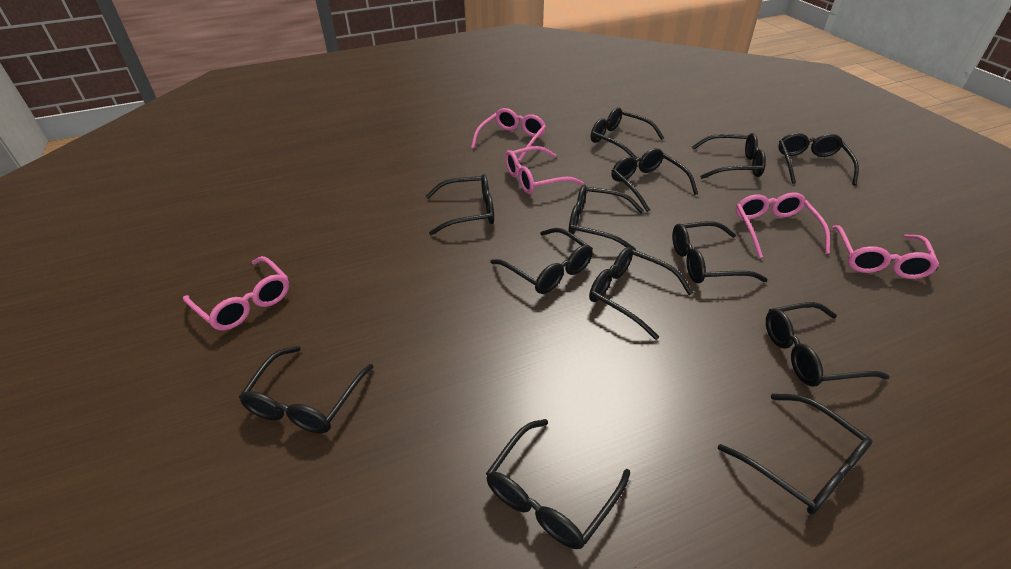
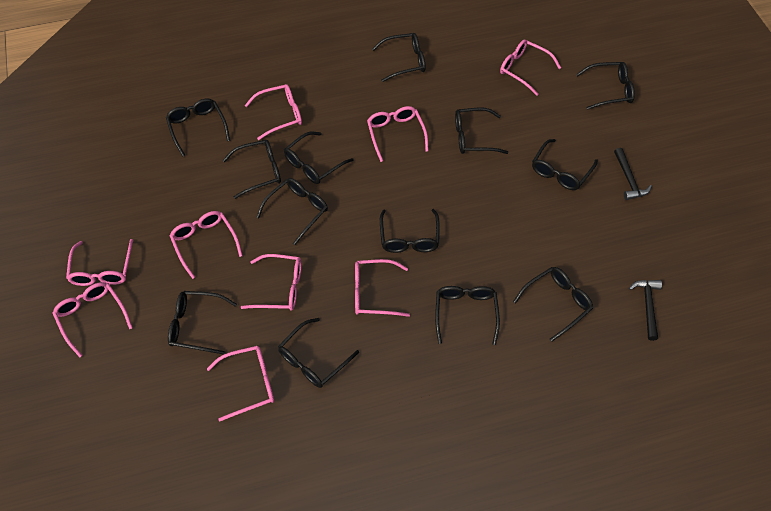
black hammer: none = 0 -> [614,148,652,200] [629,280,662,341] = 2
pink glasses: [183,256,289,330] [471,108,546,162] [505,146,584,194] [736,192,830,258] [832,225,939,279] = 5 -> [52,282,133,357] [66,239,133,286] [170,211,243,279] [207,346,274,421] [240,254,302,310] [245,84,302,140] [355,259,410,317] [367,106,429,162] [500,40,561,96] = 9

